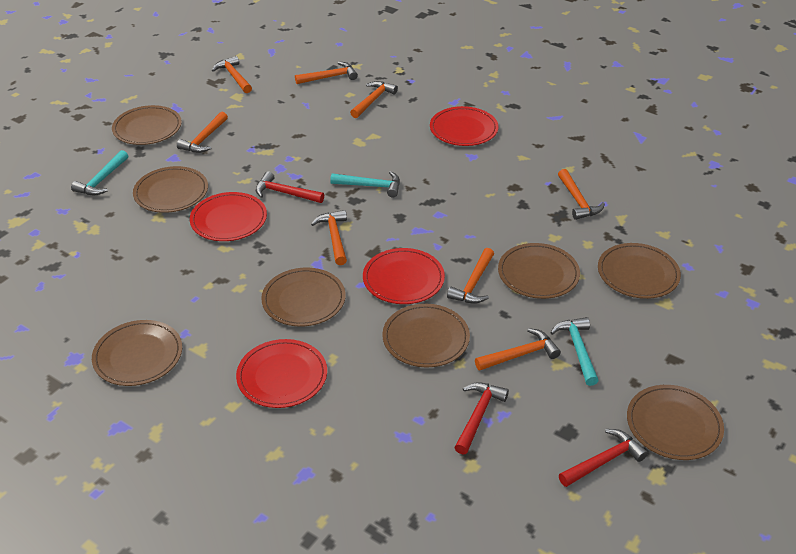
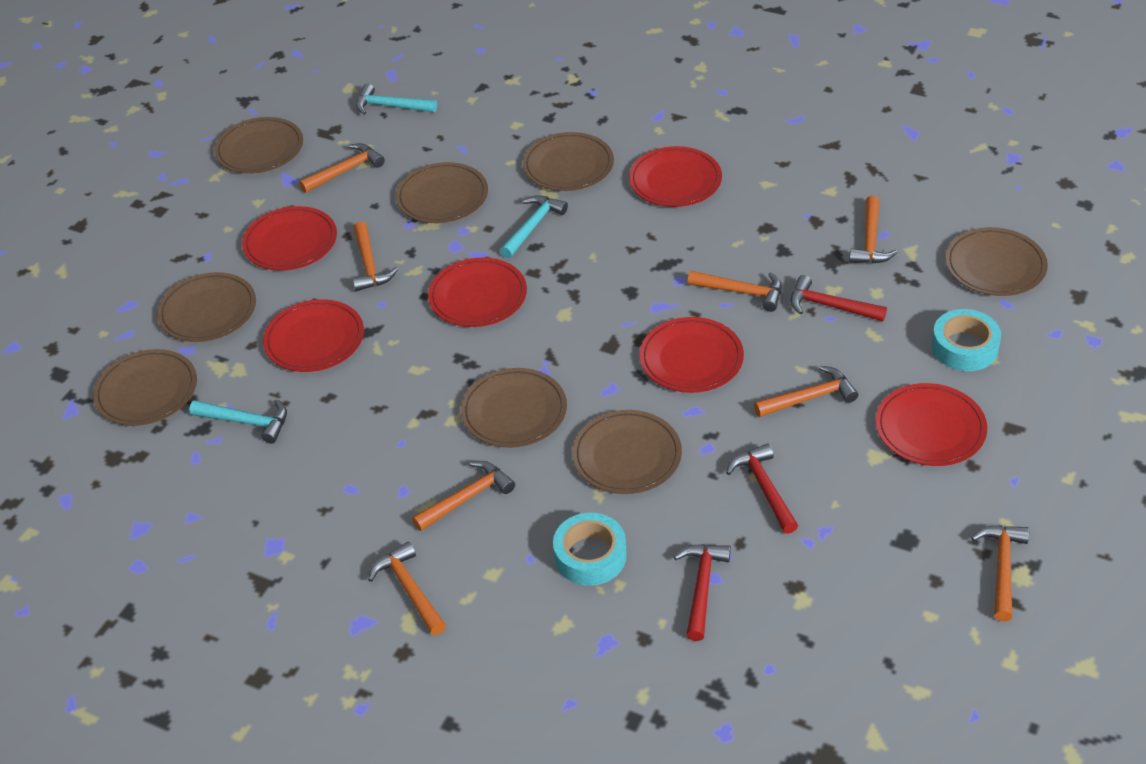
red plate: [190,192,267,241] [236,339,327,408] [363,248,445,304] [430,106,498,146] = 4 -> [242,206,337,271] [263,299,364,372] [428,257,527,327] [629,146,722,207] [640,317,744,393] [876,383,987,466] = 6
turquoise tape: none = 0 -> [553,513,627,586] [931,309,1001,371] = 2

